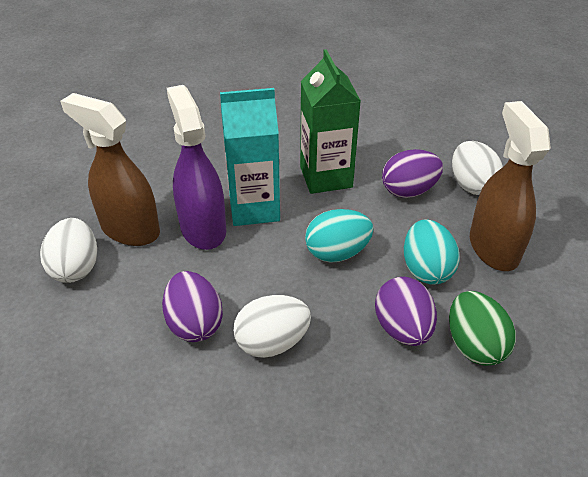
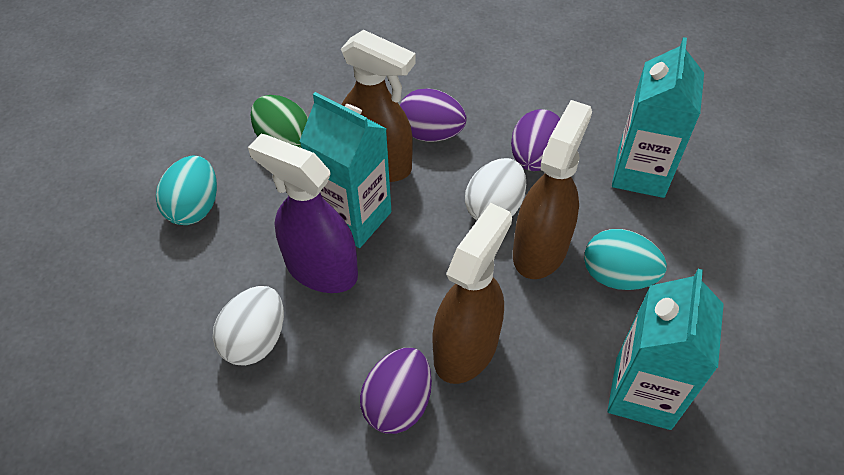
brown spray bottle: [60,93,160,246] [470,101,551,271] = 2 -> [341,30,416,182] [433,203,512,384] [513,100,592,279] = 3
green carton: [300,49,361,194] = 1 -> none = 0
turquoise carton: [220,88,280,226] = 1 -> [300,92,392,248] [608,269,724,430] [612,37,704,198] = 3
white egg: [40,218,97,283] [233,295,311,358] [452,141,503,195] = 3 -> [213,286,284,366] [465,158,526,220] = 2

